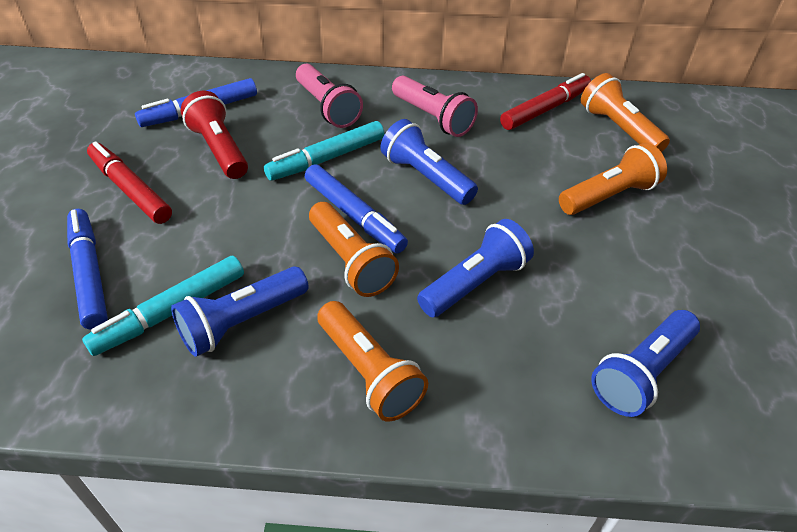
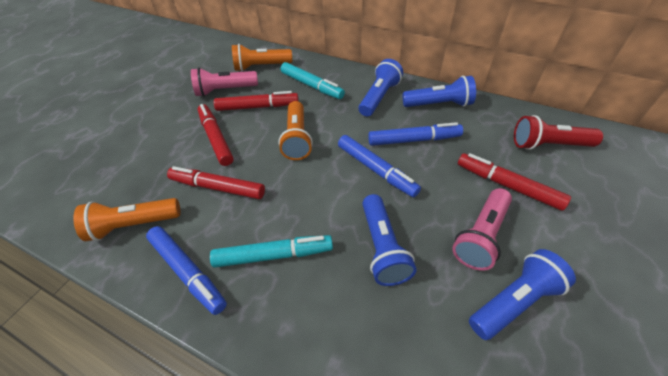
orange flashlight: [309,202,399,297] [317,301,428,422] [559,143,667,215] [581,73,670,152] = 4 -> [73,198,181,241] [232,44,292,71] [278,101,313,160] = 3
red marker: [87,141,172,224] [500,73,591,130] = 2 -> [167,166,265,199] [198,104,234,166] [214,91,299,111] [458,153,571,211] = 4

